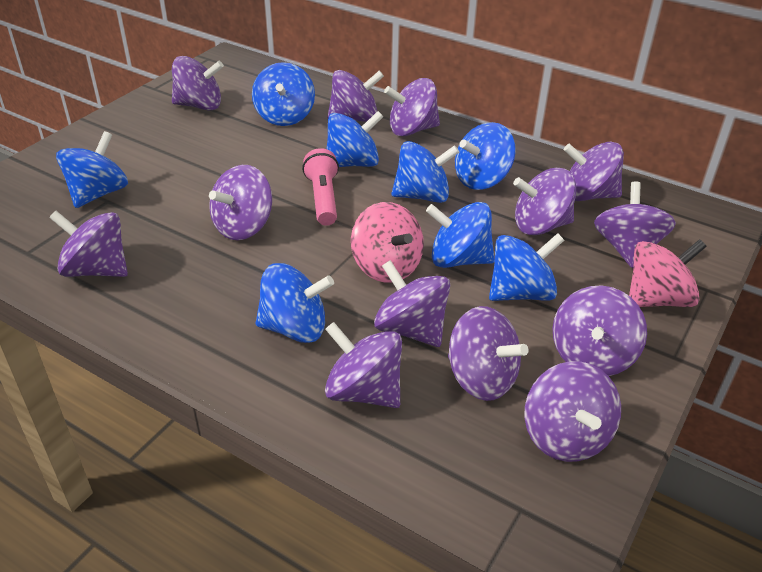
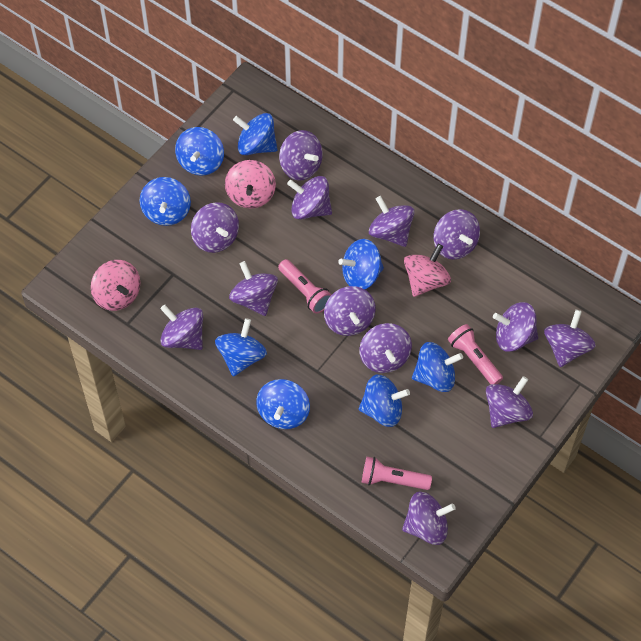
pink flashlight: [302,148,339,226] = 1 -> [278,259,331,314] [362,457,432,490] [448,324,503,384] = 3
pink spinning top: [351,202,424,283] [629,239,707,307] = 2 -> [91,260,140,311] [225,160,276,209] [404,244,451,297] = 3

